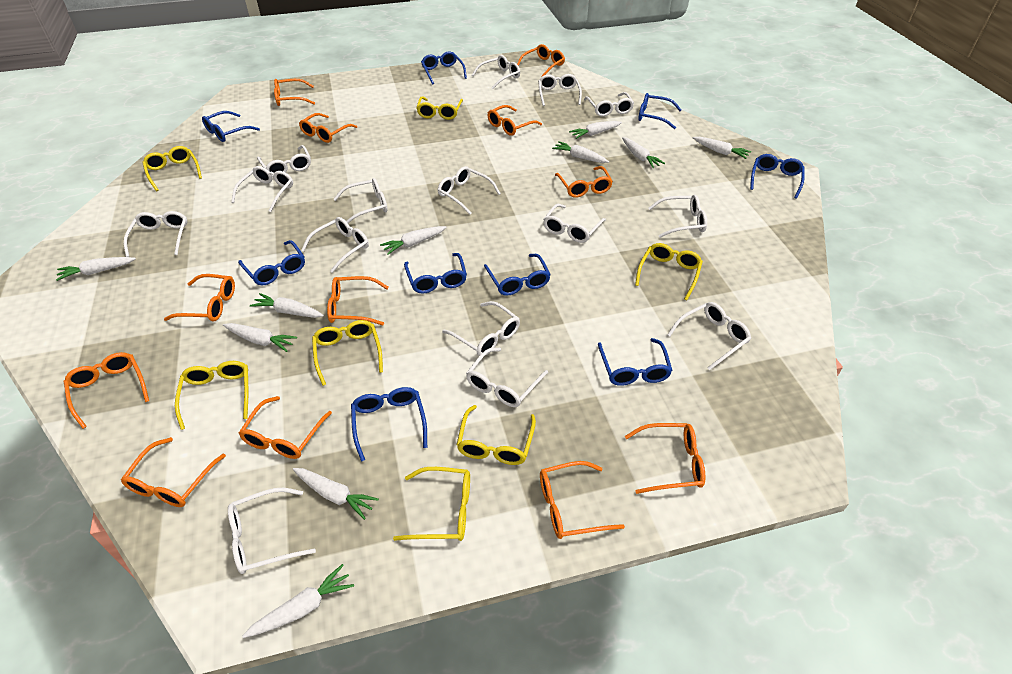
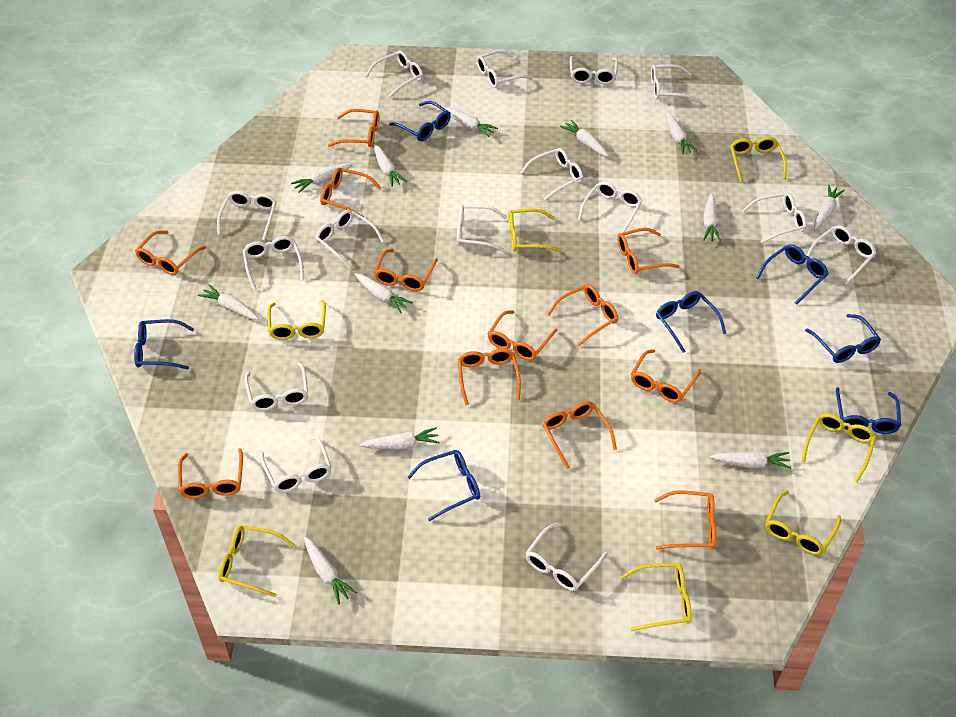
blue glasses: [202,111,260,142] [238,240,305,285] [351,387,427,462] [404,253,467,294] [421,51,467,85] [484,254,551,296] [598,338,673,386] [638,93,682,129] [750,154,805,198] = 9 -> [134,319,194,369] [389,101,451,141] [407,450,480,521] [656,291,726,353] [756,244,829,305] [805,314,881,363] [836,387,901,434] = 7
white carrot: [56,257,136,281] [223,323,297,352] [242,564,354,638] [250,293,324,318] [293,468,379,520] [380,226,447,255] [552,141,609,163] [569,121,622,139] [622,137,665,168] [693,137,751,159] = 10 -> [198,284,259,320] [291,163,353,193] [304,537,357,604] [355,273,413,313] [360,427,440,450] [374,144,407,187] [443,107,498,137] [560,120,609,157] [666,112,698,154] [703,193,721,242] [709,452,791,469] [814,185,845,229] = 12

